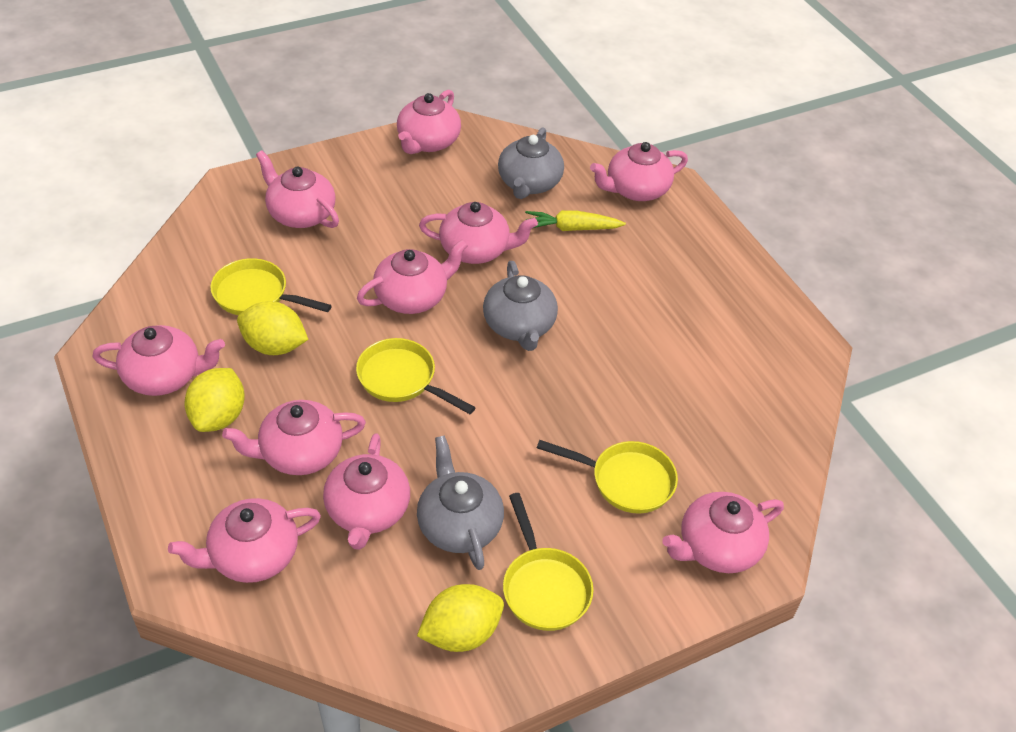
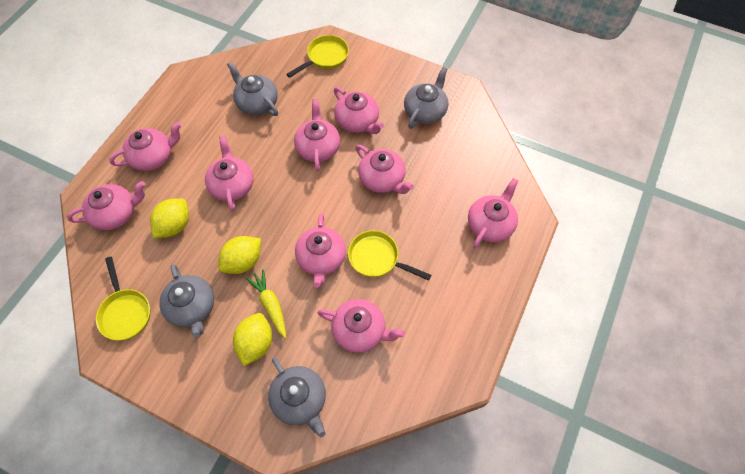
grey teapot: [417,436,504,570] [483,261,558,351] [498,127,564,199] = 3 -> [159,264,214,338] [227,62,278,116] [268,357,326,437] [404,67,448,129] = 4
pink teapot: [92,325,225,396] [168,498,321,583] [222,400,366,475] [256,150,339,228] [323,433,410,550] [357,240,468,314] [397,89,461,154] [419,202,538,264] [590,142,688,201] [662,492,784,573] = 10 -> [67,181,146,230] [109,122,181,171] [205,136,253,212] [294,99,340,172] [295,213,346,287] [318,299,405,353] [334,87,384,134] [356,145,414,194] [468,178,518,249] = 9
yellow pan: [210,258,332,315] [356,338,476,414] [503,493,593,631] [537,440,678,513] = 4 -> [96,257,150,340] [286,35,349,78] [348,230,431,281] = 3

